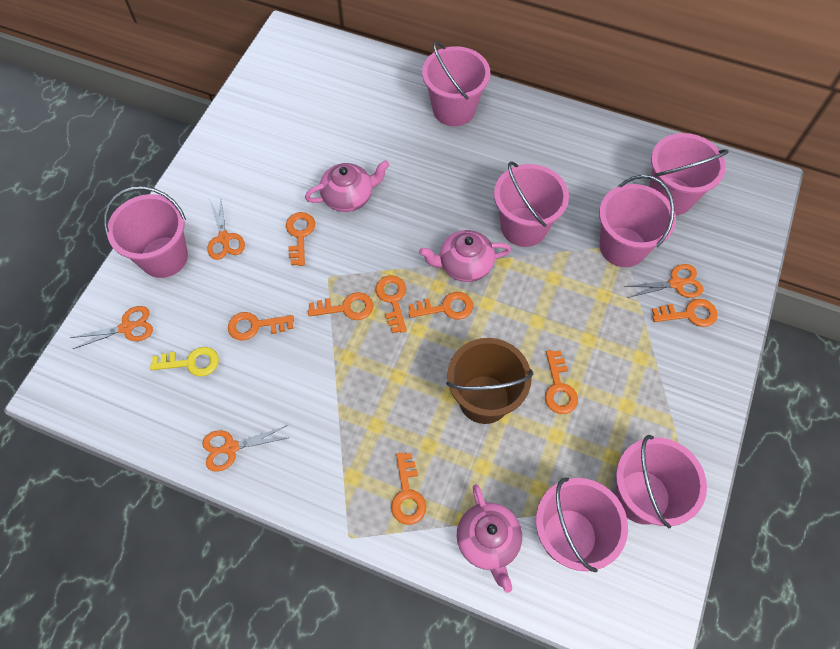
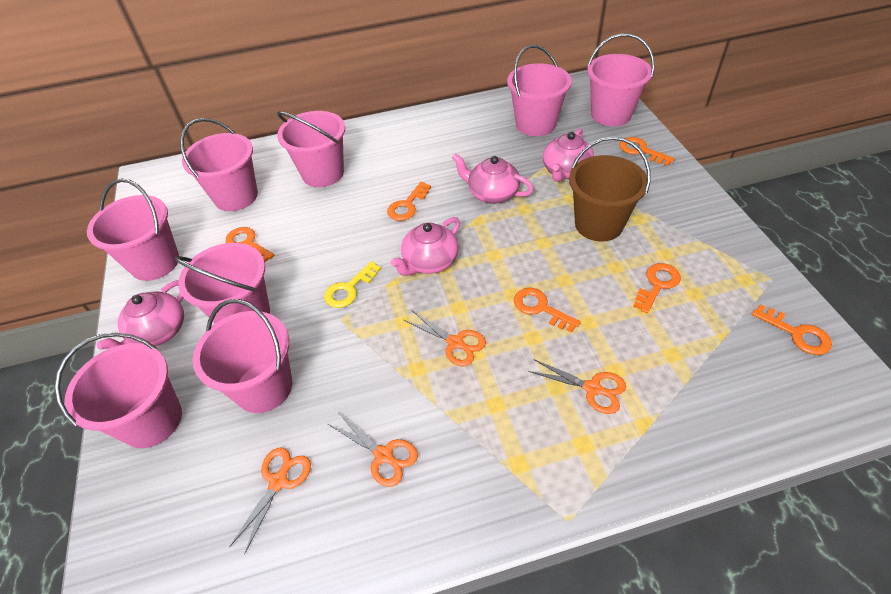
orange key: [228,312,294,341] [286,212,315,266] [308,292,373,320] [375,275,407,333] [391,452,426,525] [408,292,473,320] [545,350,578,414] [652,299,718,327] = 8 -> [226,227,274,262] [387,182,431,221] [514,288,581,333] [620,137,675,166] [633,263,681,313] [752,304,832,355] = 6
pink bucket: [104,186,188,278] [422,41,490,126] [494,161,569,247] [536,478,628,572] [599,175,676,267] [615,435,707,528] [649,133,729,215] = 7 -> [54,332,182,448] [87,179,179,281] [175,243,270,323] [180,118,258,211] [193,299,292,413] [277,111,345,187] [507,45,572,136] [587,34,655,126] = 8
pink teapot: [305,160,389,212] [419,230,511,282] [456,484,522,593] = 3 -> [96,280,184,350] [391,217,460,276] [452,153,534,204] [543,128,594,182] = 4

